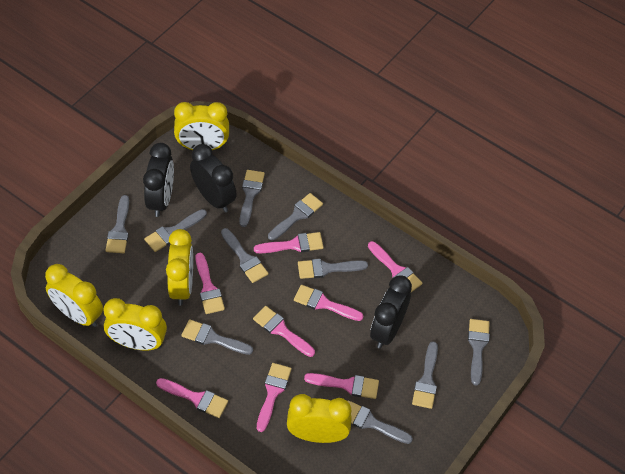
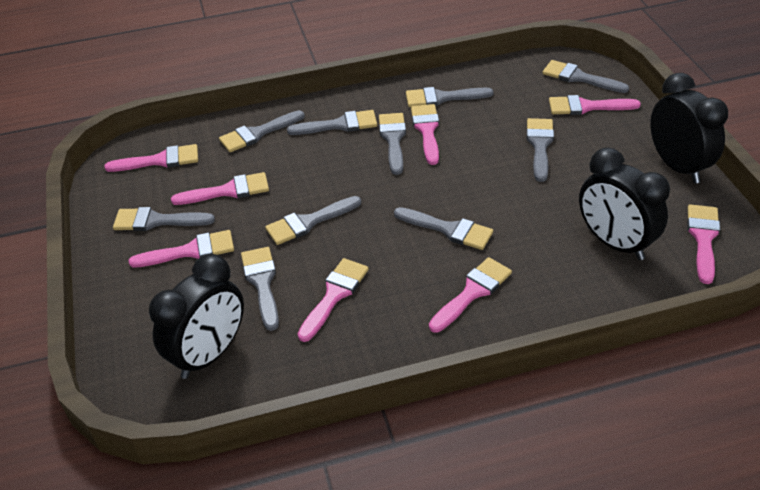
yellow clock: [45,264,103,327] [103,298,167,351] [166,229,193,305] [174,102,229,150] [287,394,352,443] = 5 -> none = 0

